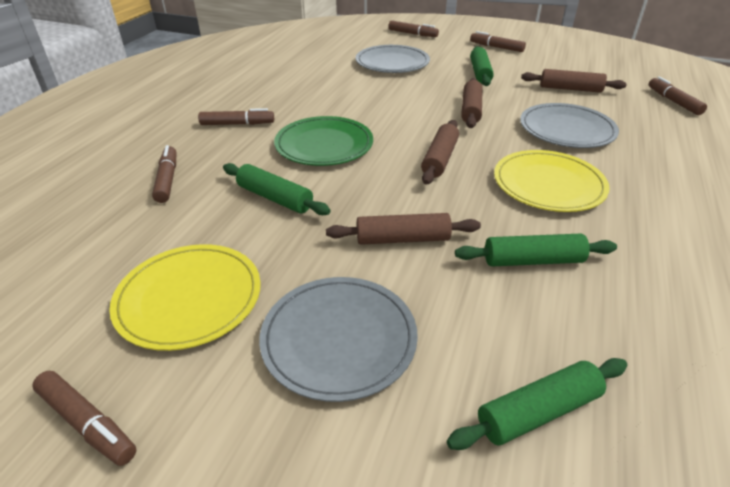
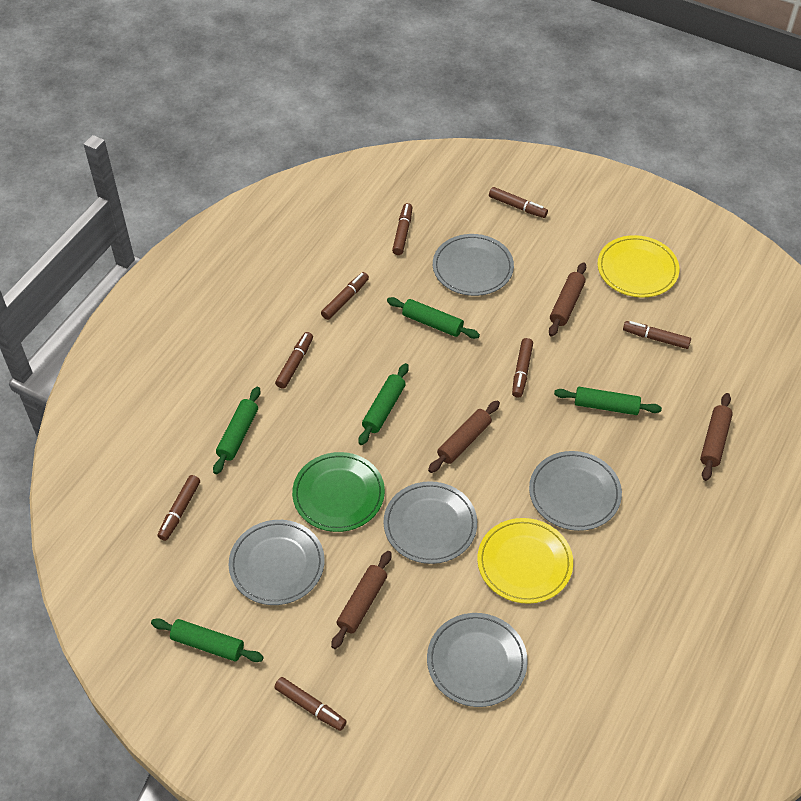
brown marker: [32,371,137,466] [152,145,176,203] [198,108,274,125] [388,20,439,37] [470,31,526,52] [649,76,707,115] = 6 -> [157,475,200,541] [274,677,347,731] [275,332,313,389] [321,272,369,320] [392,203,412,255] [489,187,548,218] [512,338,533,398] [623,321,691,349] = 8
green rolling pin: [223,163,331,215] [447,358,627,450] [455,234,617,266] [470,46,494,86] = 4 -> [151,618,264,662] [213,387,261,474] [358,363,408,445] [387,297,480,339] [554,387,662,415] = 5
grey plate: [259,277,418,402] [356,45,430,73] [520,103,619,148] = 3 -> [229,520,325,605] [383,481,477,564] [427,613,528,707] [433,234,514,296] [529,451,622,531] = 5

